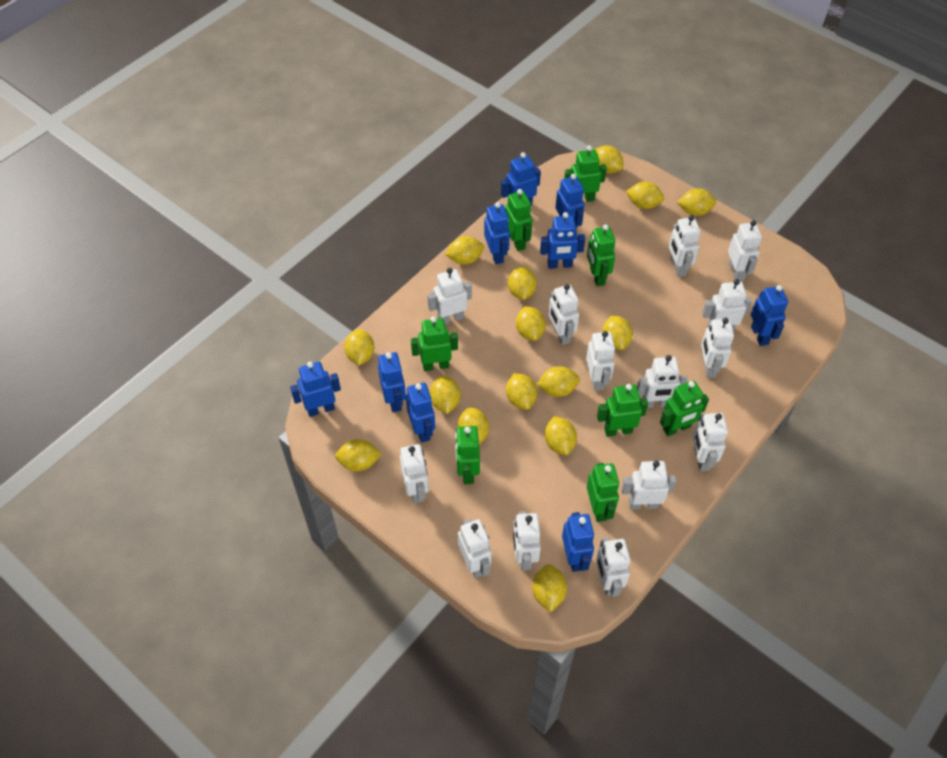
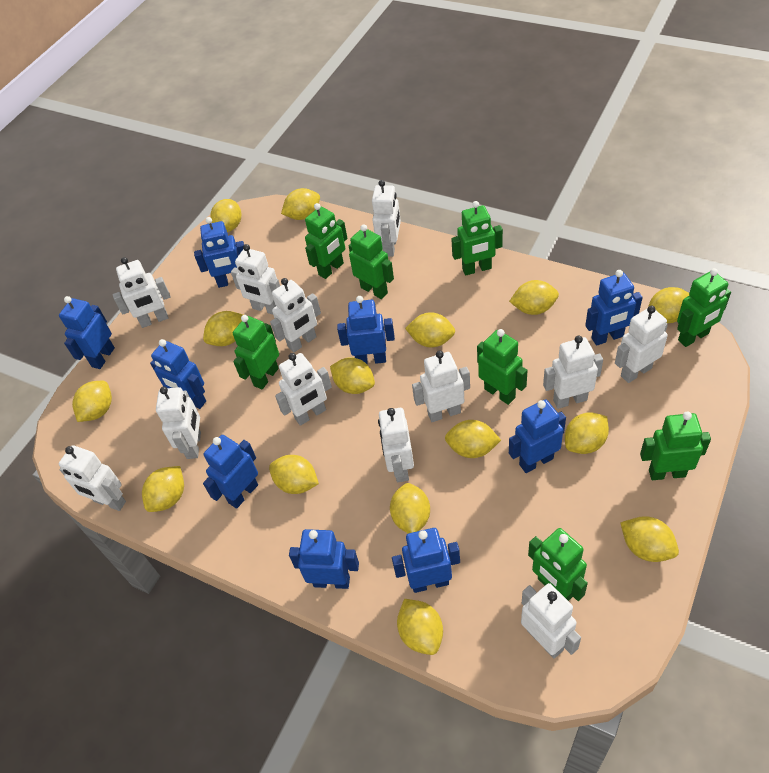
white robot: [400,444,429,504] [427,268,472,324] [458,519,492,578] [513,511,541,570] [548,284,579,345] [586,331,615,391] [596,537,631,597] [622,461,676,509] [637,355,688,408] [669,215,701,277] [693,413,728,471] [701,318,734,378] [702,279,752,331] [728,220,762,282] = 14 -> [59,445,126,511] [113,257,171,328] [156,387,201,459] [231,244,280,315] [270,278,321,352] [275,353,332,426] [372,180,401,257] [378,408,414,482] [412,351,470,422] [521,583,581,659] [543,335,603,409] [615,306,668,383] = 12

